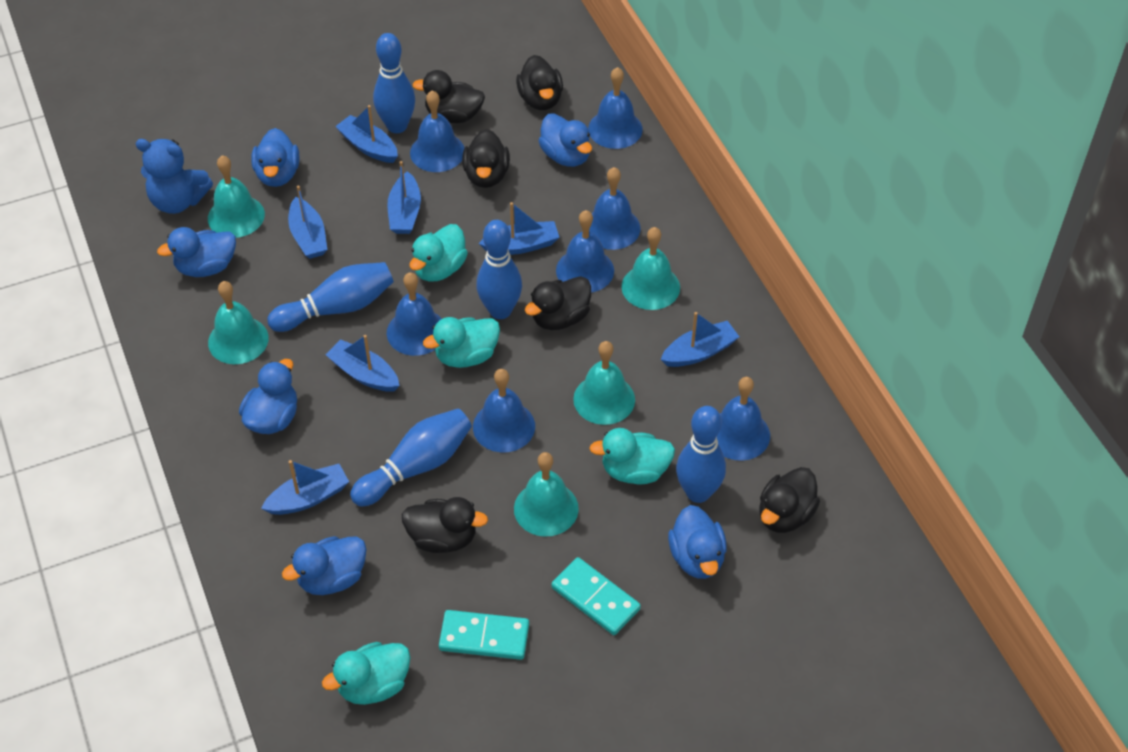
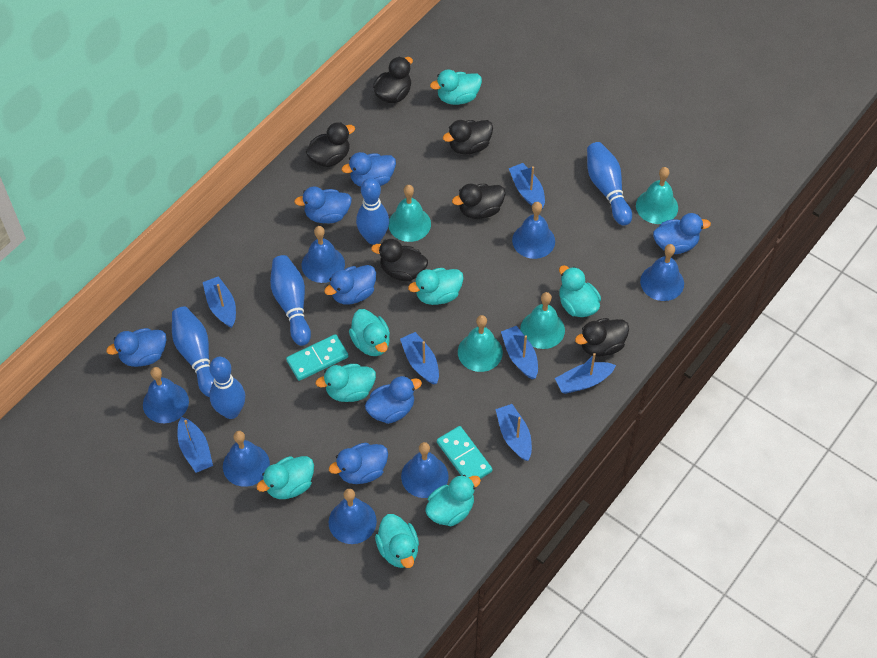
blue duck: [157,227,236,277] [239,359,297,434] [251,128,299,187] [282,536,367,595] [539,113,592,167] [668,505,727,579] = 6 -> [106,328,167,367] [294,187,352,223] [324,265,376,304] [329,443,388,484] [342,152,396,187] [365,376,422,424] [653,213,711,254] = 7
blue teddy bear: [135,139,213,214] = 1 -> none = 0
turquoise bell: [208,155,265,238] [208,281,269,364] [514,452,579,537] [573,341,635,425] [621,227,680,310] = 5 -> [388,185,431,242] [458,315,503,372] [520,292,565,349] [636,167,678,224] = 4
turquoise duck: [322,642,411,705] [409,224,468,281] [423,317,500,368] [589,428,675,484] = 4 -> [256,456,314,499] [315,364,376,402] [349,309,390,356] [375,514,419,568] [408,268,464,305] [425,475,481,526] [430,70,482,105] [559,265,601,317] = 8

